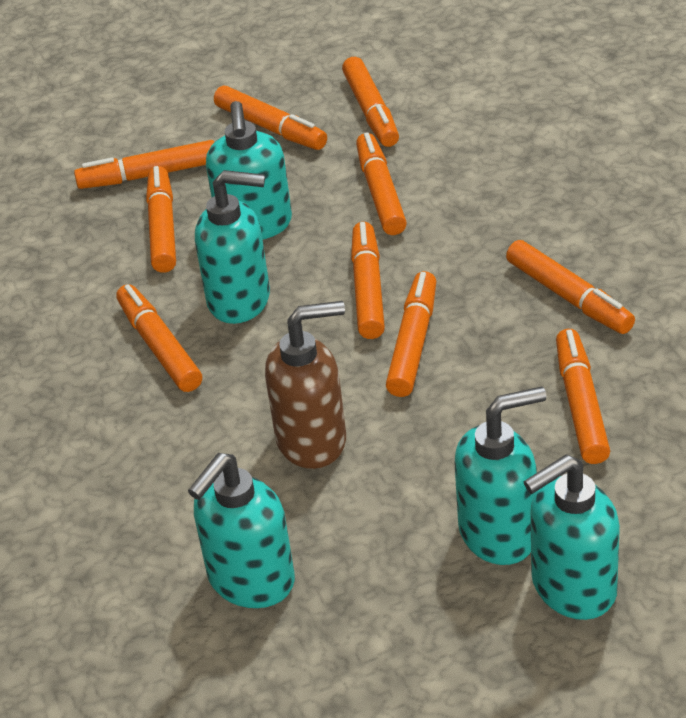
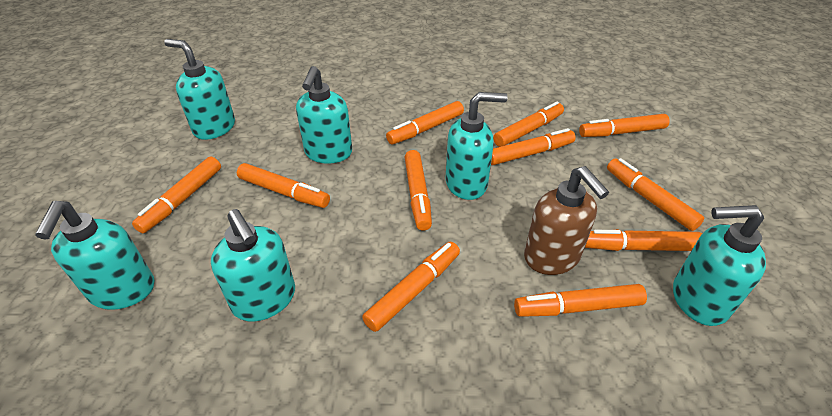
orange marker: [74,140,214,189] [116,284,202,392] [146,166,176,273] [214,86,327,150] [342,57,399,147] [351,222,385,339] [356,132,407,235] [386,271,436,397] [506,240,635,334] [556,329,610,464] = 10 -> [132,156,221,233] [237,163,330,208] [362,242,460,332] [386,101,464,144] [405,150,432,231] [491,128,576,165] [493,102,564,147] [514,284,647,317] [579,114,670,137] [585,229,703,251] [607,158,704,231] = 11
turquoise soap dispenser: [188,453,295,608] [195,170,270,324] [206,101,292,239] [455,386,547,565] [523,454,620,620] = 5 -> [35,201,154,310] [164,39,235,140] [211,209,295,322] [296,66,352,164] [445,92,508,200] [673,205,766,326] = 6

